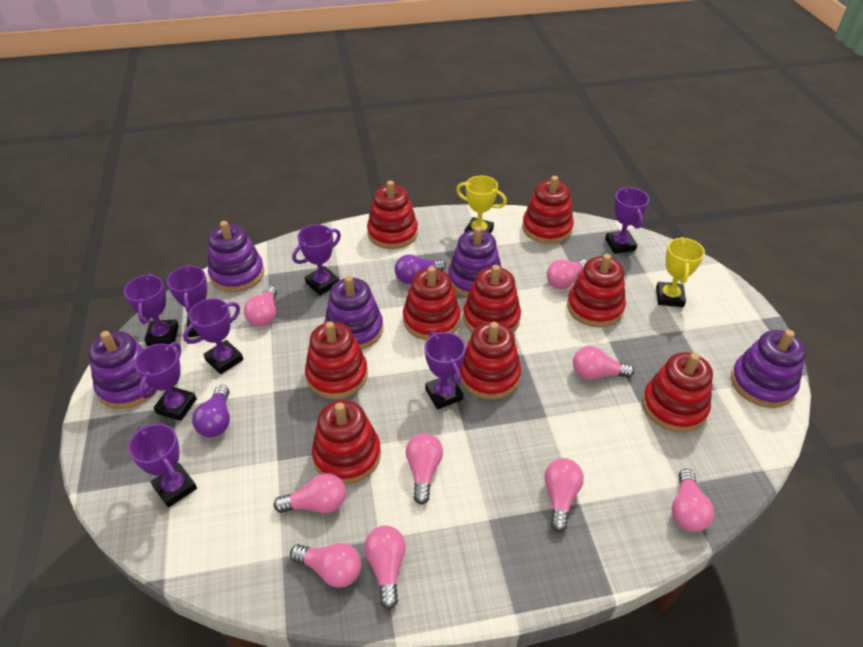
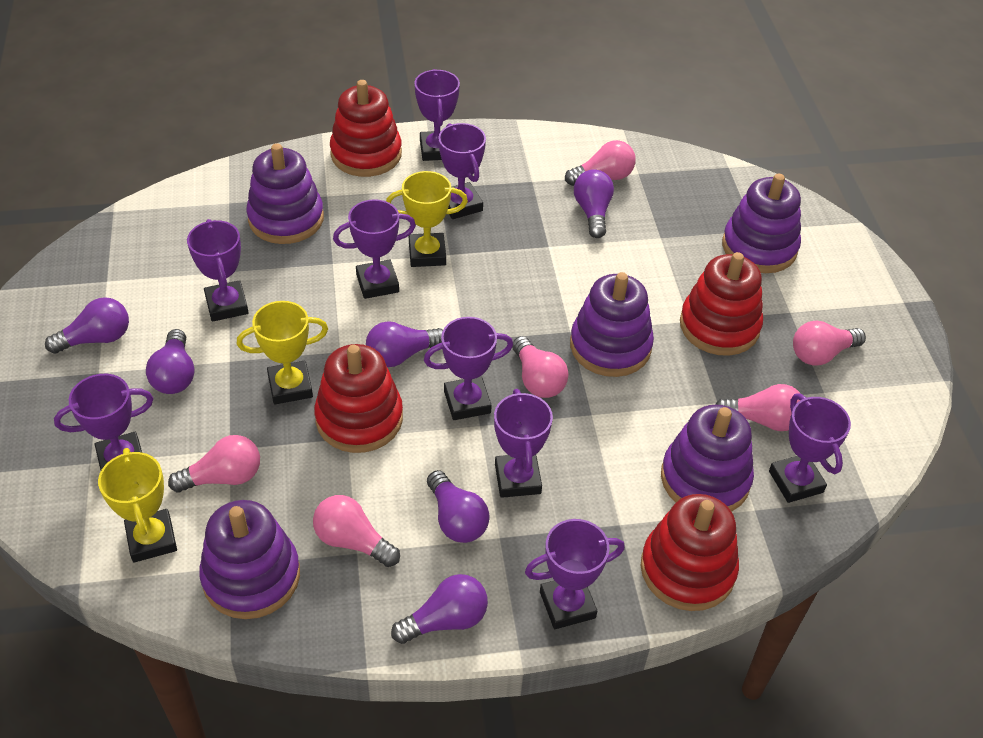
pink light bulb: [244,286,277,327] [274,473,346,513] [290,543,362,588] [364,525,406,610] [406,433,443,505] [544,458,584,532] [547,259,587,289] [573,346,634,380] [672,469,714,532] = 9 -> [168,435,260,492] [313,495,400,567] [512,336,569,398] [565,140,636,186] [715,384,801,431] [793,321,866,366] = 6
purple light bulb: [192,385,230,437] [395,254,446,284] = 2 -> [45,297,129,354] [146,329,195,394] [366,321,443,367] [391,574,488,644] [427,470,490,543] [574,169,614,238] = 6
purple trophy: [124,273,179,346] [128,424,197,508] [134,342,197,421] [167,265,207,337] [183,298,243,375] [292,225,341,295] [424,331,466,409] [605,187,649,254] = 8 -> [54,374,153,470] [187,219,249,322] [333,199,416,299] [414,69,460,161] [424,317,513,420] [438,123,486,219] [494,389,553,498] [525,519,625,629] [769,394,851,503] = 9
red stacking toy: [305,321,368,399] [312,400,381,484] [367,181,418,249] [403,266,460,340] [459,322,521,400] [463,265,521,333] [522,176,574,244] [567,254,626,328] [642,352,713,433] = 9 -> [314,344,403,453] [330,80,402,177] [640,494,739,611] [680,252,763,356] = 4
yellow trophy: [456,175,507,234] [656,237,705,307] = 2 -> [98,448,177,563] [237,301,328,404] [386,171,468,267] = 3

